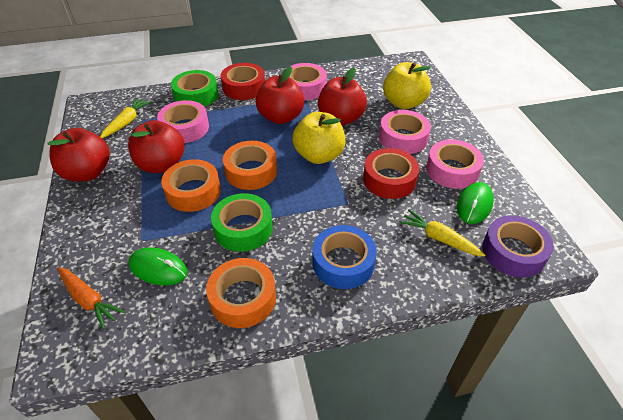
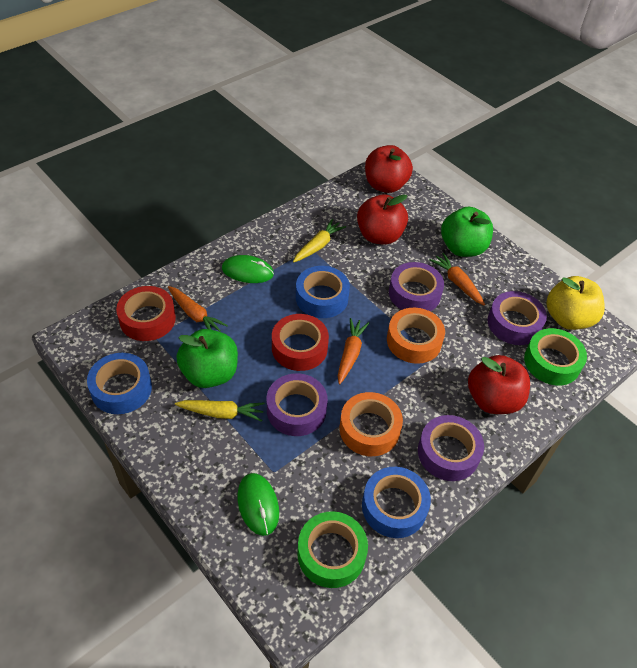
blue tape: [313,225,377,289] = 1 -> [87,353,152,414] [296,266,350,318] [362,467,431,538] = 3
green apple: none = 0 -> [176,329,238,388] [441,207,493,257] = 2
orange carrot: [57,267,125,329] = 1 -> [168,286,228,332] [338,318,369,384] [429,253,485,305] = 3
orange tape: [161,159,221,212] [206,258,276,328] [223,141,277,190] = 3 -> [339,392,403,456] [387,308,445,364] = 2
pink tape: [157,100,209,143] [289,63,327,100] [379,110,431,154] [426,140,484,189] = 4 -> none = 0
purple tape: [482,215,554,278] = 1 -> [267,373,328,436] [389,262,444,311] [418,415,484,481] [487,291,547,345] = 4
red apple: [47,128,110,182] [128,120,185,173] [255,66,304,124] [318,68,367,126] = 4 -> [357,194,408,244] [365,145,413,193] [468,355,530,414] = 3
yellow apple: [292,112,345,164] [383,62,431,109] = 2 -> [546,276,605,330] = 1

